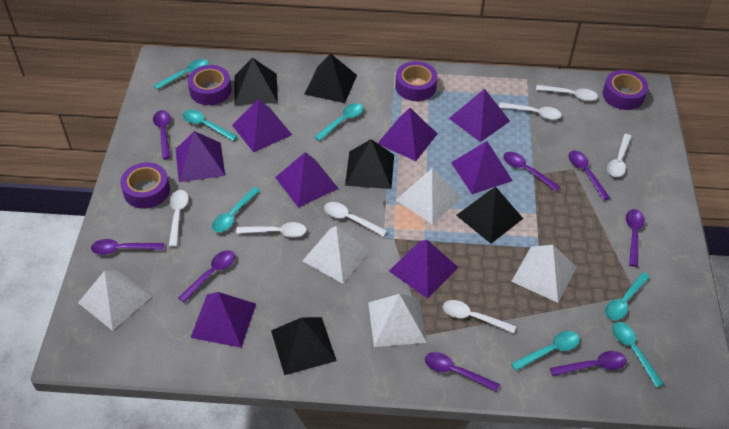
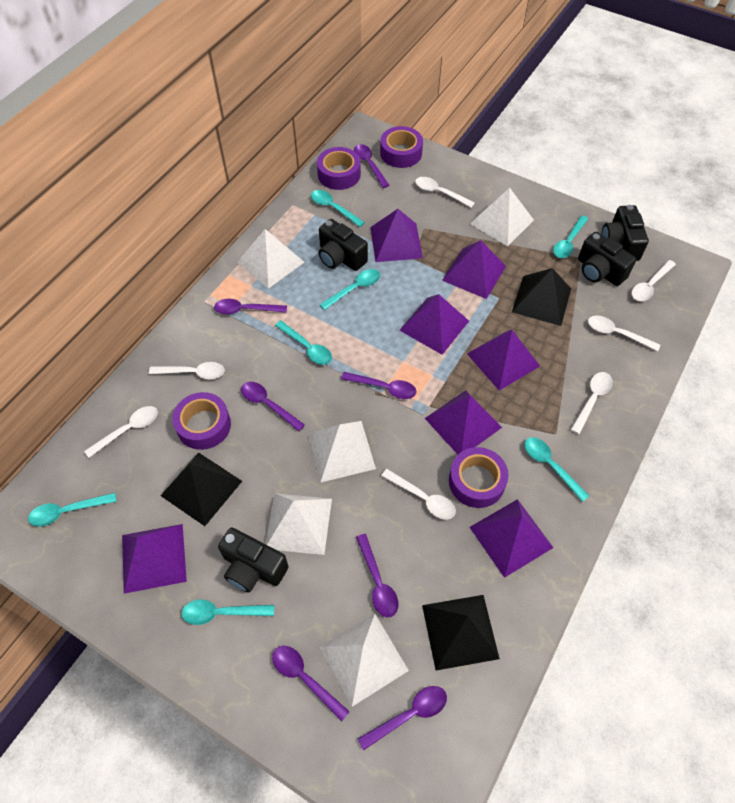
black camera: none = 0 -> [218,527,289,593] [318,219,368,271] [578,232,636,286] [601,205,649,261] = 4
black pyramid: [235,58,278,105] [271,317,337,375] [304,53,357,103] [345,139,394,189] [456,187,523,243] = 5 -> [160,452,242,526] [422,595,500,671] [512,268,571,326] = 3
purple pyramid: [176,131,225,182] [190,292,256,348] [232,99,292,152] [275,152,339,208] [378,108,437,161] [389,240,459,299] [449,89,510,142] [451,141,513,194] = 8 -> [122,524,187,594] [370,209,423,262] [399,294,469,355] [425,390,502,454] [442,240,506,299] [467,330,540,391] [470,499,553,578] = 7
purple spoon: [91,239,164,255] [153,110,171,159] [179,250,235,303] [425,352,500,392] [503,152,560,191] [550,351,627,376] [568,151,610,200] [626,209,645,267] = 8 -> [214,299,287,314] [241,382,305,431] [272,646,350,721] [341,372,416,399] [354,144,389,188] [356,534,398,618] [358,686,447,751] = 7

